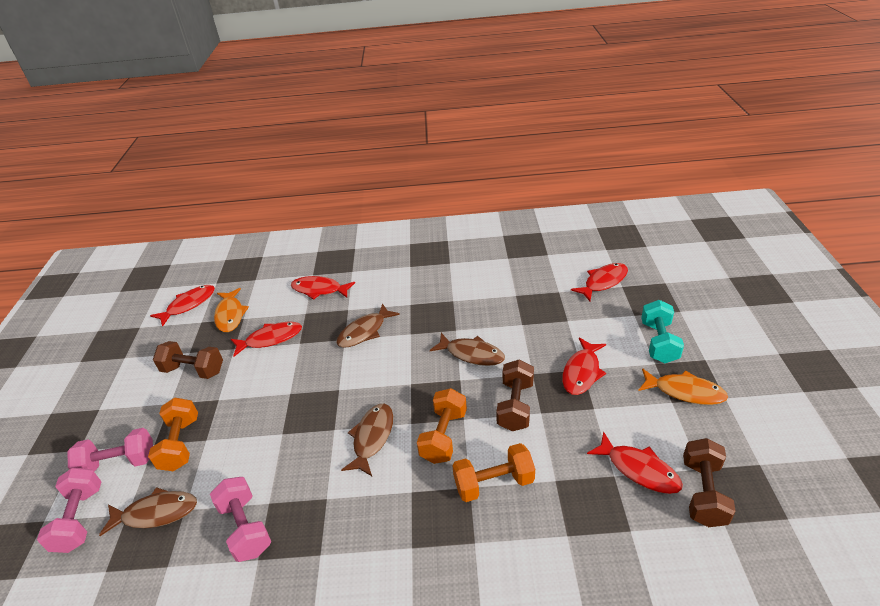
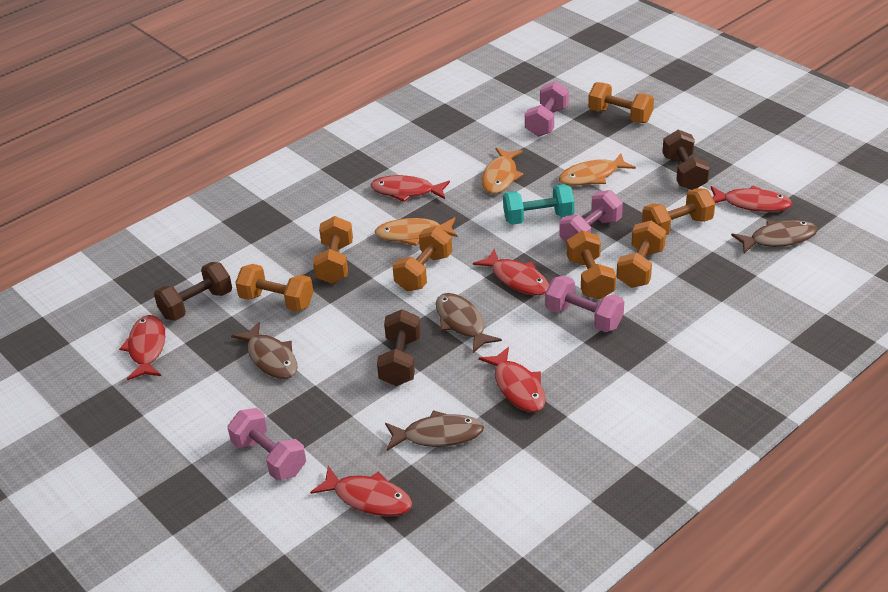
orange dumbbell: [148,398,198,471] [417,388,467,464] [452,443,535,502] = 3 -> [235,264,313,312] [313,216,353,284] [392,226,452,291] [567,230,616,300] [588,82,654,123] [616,221,666,288] [642,188,715,235] = 7
orange fish: [214,288,249,332] [638,368,728,405] = 2 -> [375,217,457,246] [482,148,523,194] [559,153,636,185] = 3
pink dumbbell: [37,467,102,553] [67,428,153,471] [210,477,271,562] = 3 -> [227,408,306,481] [525,81,569,137] [545,276,624,332] [559,190,623,244] = 4

